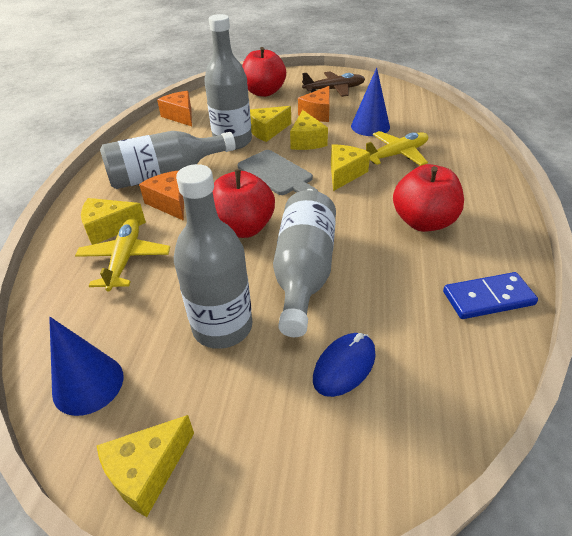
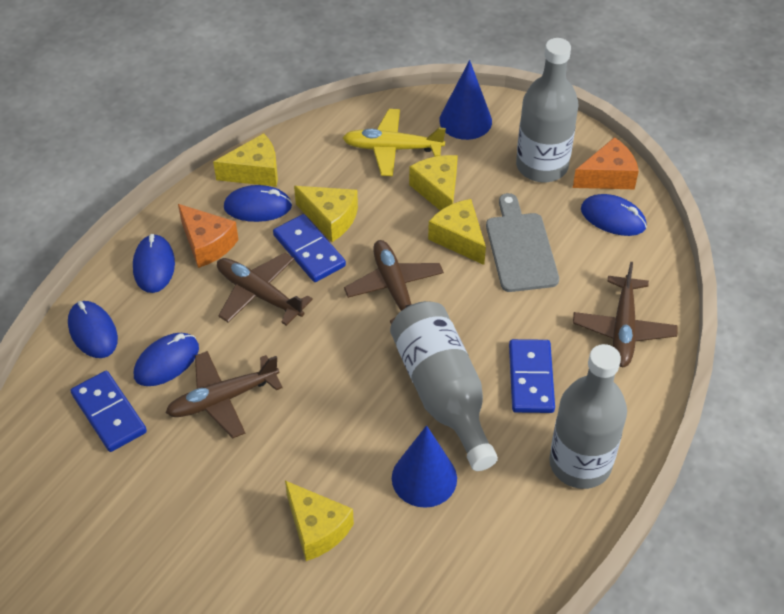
blue domino: [443,272,538,319] = 1 -> [70,371,147,452] [273,214,346,282] [509,339,555,413] = 3
blue mouse: [313,333,376,397] = 1 -> [68,301,118,358] [133,234,175,293] [134,333,199,386] [224,185,292,222] [581,194,647,236] = 5
brown plane: [302,71,365,97] = 1 -> [166,351,283,438] [217,253,313,326] [344,240,444,324] [573,262,678,368] = 4
grey bottle: [100,131,236,189] [174,164,252,349] [204,14,252,150] [273,190,336,337] = 4 -> [390,301,498,471] [516,38,579,182] [549,344,627,489] = 3
orange cheese: [139,170,184,221] [157,91,192,126] [298,86,330,122] = 3 -> [178,204,238,268] [573,137,639,189] = 2
red apple: [213,169,275,238] [242,47,286,97] [393,164,464,232] = 3 -> none = 0
yellow plane: [75,218,170,291] [363,131,428,166] = 2 -> [343,109,446,176] = 1

